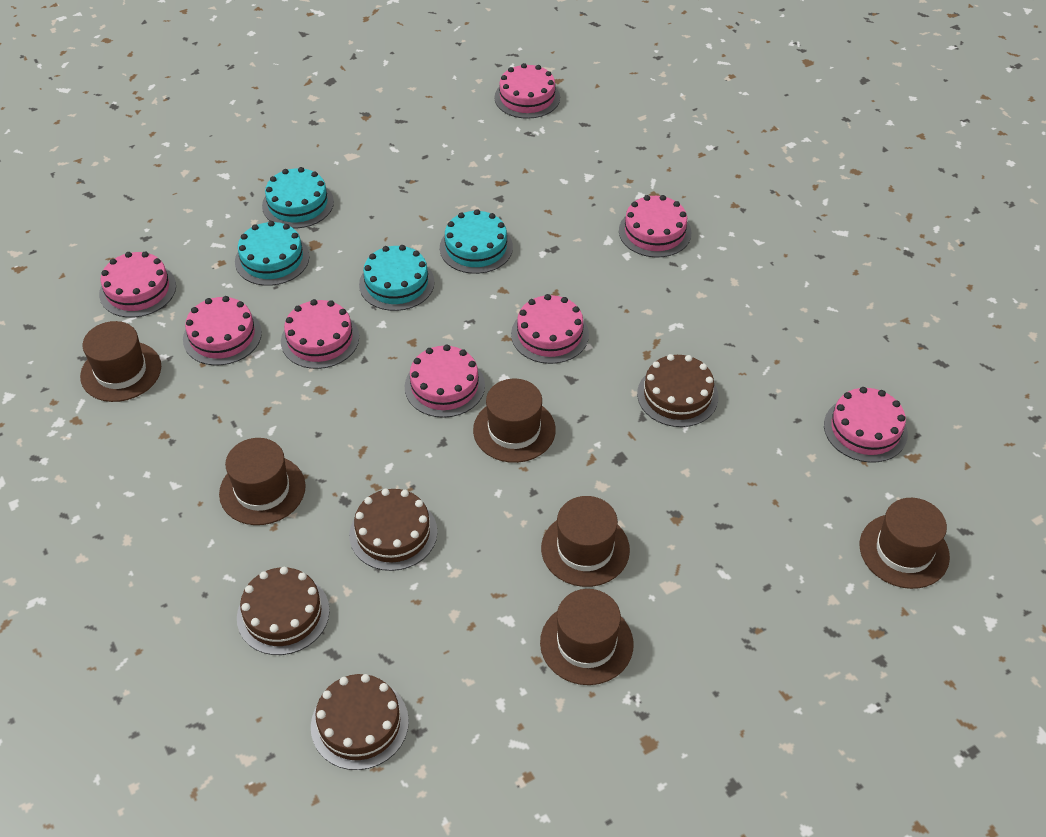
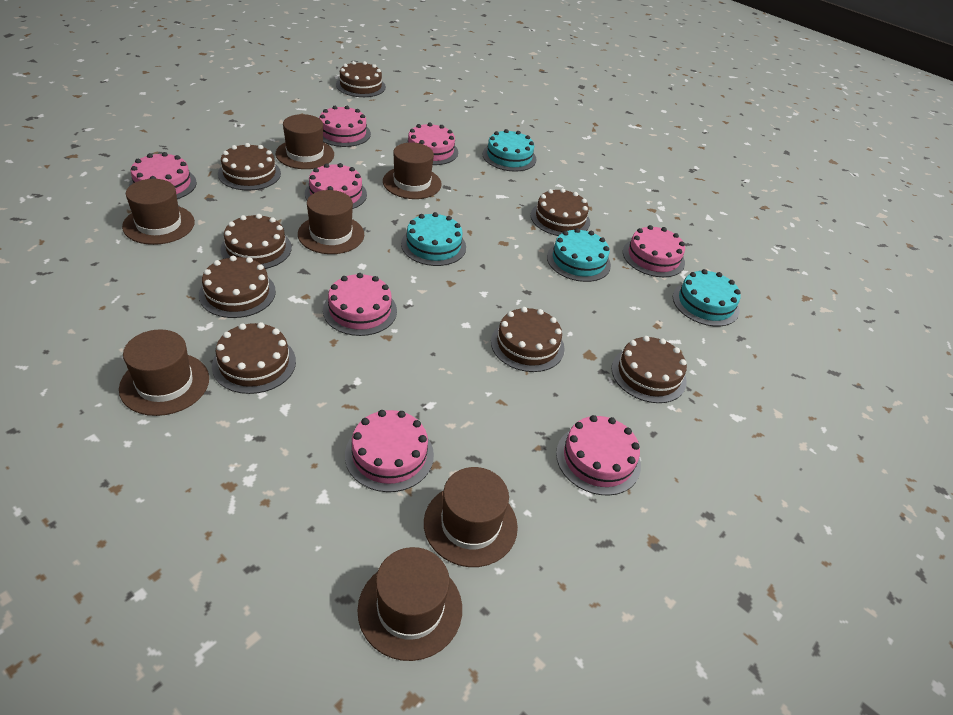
brown cake: [237,567,330,655] [311,674,409,770] [349,489,437,571] [637,354,718,427] = 4 -> [199,256,276,318] [212,322,296,394] [218,143,281,191] [220,214,292,269] [336,61,386,97] [491,307,565,372] [531,188,590,236] [611,336,687,403] = 8
brown hat: [80,321,161,402] [219,438,306,525] [473,379,556,463] [540,589,634,685] [541,496,630,587] [860,498,950,589] = 6 -> [119,329,209,416] [122,179,195,245] [276,114,334,169] [298,190,364,254] [357,547,462,661] [383,142,442,199] [424,467,518,567] = 7

